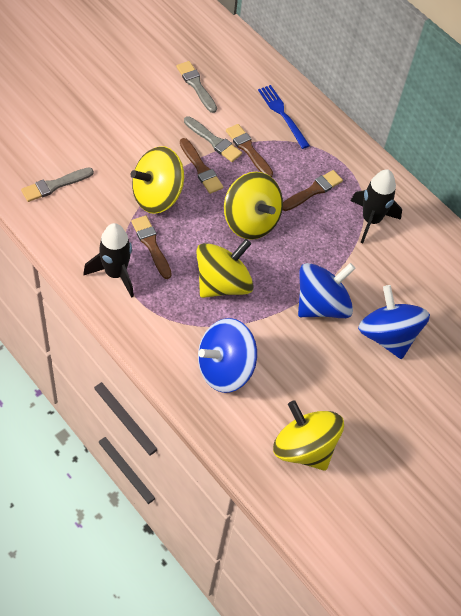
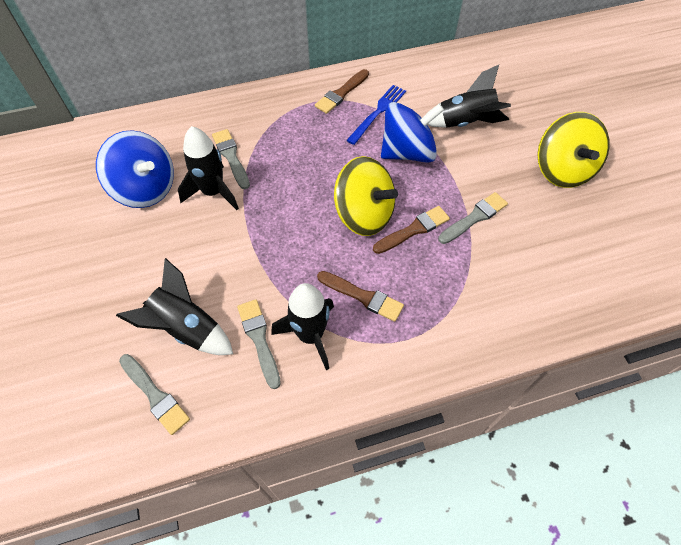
black rocket: [83,223,134,298] [351,169,402,243] = 2 -> [116,258,233,355] [178,126,239,210] [271,283,334,370] [427,65,511,128] = 4
blue spinning top: [198,318,257,393] [298,263,356,318] [358,285,430,359] = 3 -> [96,130,174,208] [381,102,444,163] = 2
brown brush: [131,215,172,279] [180,138,223,194] [226,124,273,177] [282,170,343,211] = 4 -> [315,69,369,114] [317,271,404,322] [373,206,450,254] = 3
grey brush: [21,167,94,202] [176,61,217,113] [184,116,242,162] = 3 -> [119,354,190,435] [212,129,250,189] [237,299,281,389] [438,192,508,244] = 4
yellow spinning top: [130,146,184,214] [196,239,253,298] [224,172,283,240] [273,400,344,471] = 4 -> [334,156,398,236] [537,112,610,188] = 2

